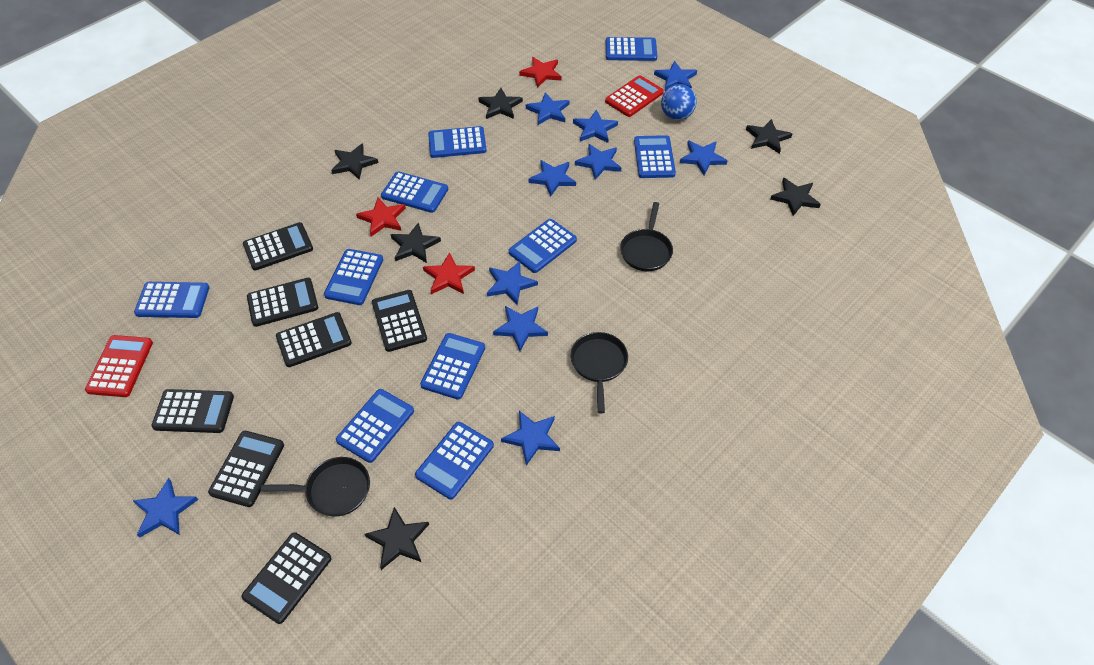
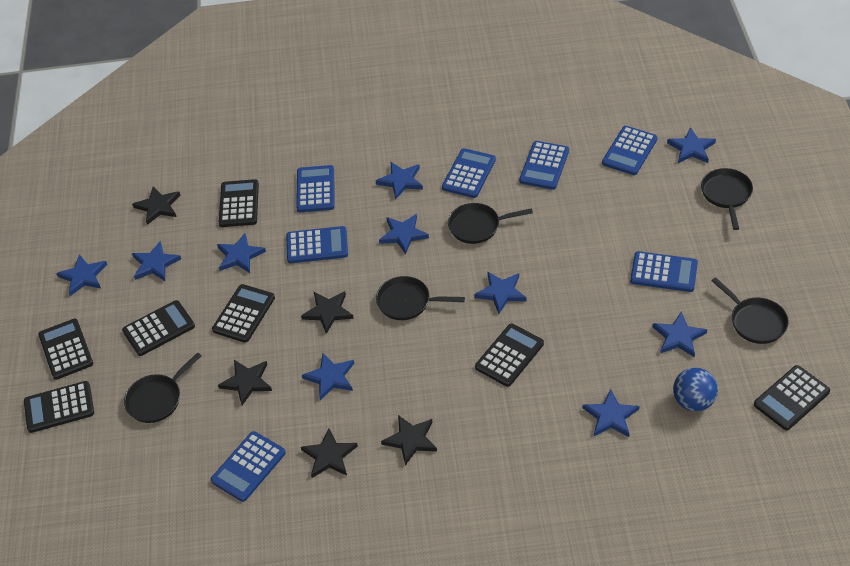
black pan: [261,457,370,516] [570,332,628,413] [620,202,673,271] = 3 -> [124,352,201,423] [376,276,465,320] [448,203,533,244] [701,168,753,230] [711,277,789,344] = 5
black star: [331,143,378,180] [365,507,429,570] [390,222,441,263] [479,88,523,119] [746,119,792,154] [770,178,821,216] = 6 -> [132,186,180,225] [218,360,272,405] [301,291,354,334] [301,428,358,478] [381,415,437,466] = 5
blue calculator: [134,282,209,318] [324,249,383,305] [336,389,414,463] [381,172,448,213] [415,422,494,499] [420,333,485,400] [428,126,487,158] [508,219,577,273] [606,37,657,61] [634,135,676,178] = 10 -> [211,431,286,502] [286,226,348,263] [296,165,335,212] [442,148,496,198] [519,141,569,190] [602,126,657,175] [630,251,698,292] = 7
red calculator: [85,335,153,397] [605,75,664,117] = 2 -> none = 0
red star: [356,198,406,237] [423,252,475,294] [519,57,562,88] = 3 -> none = 0

